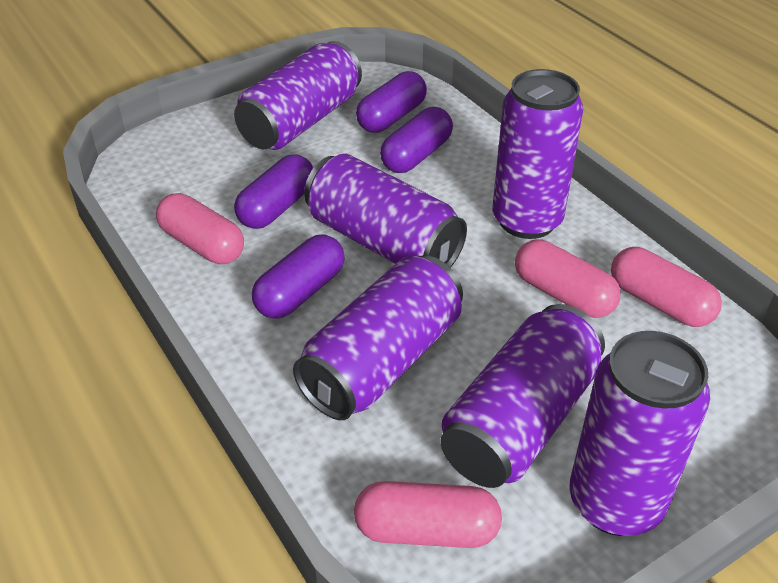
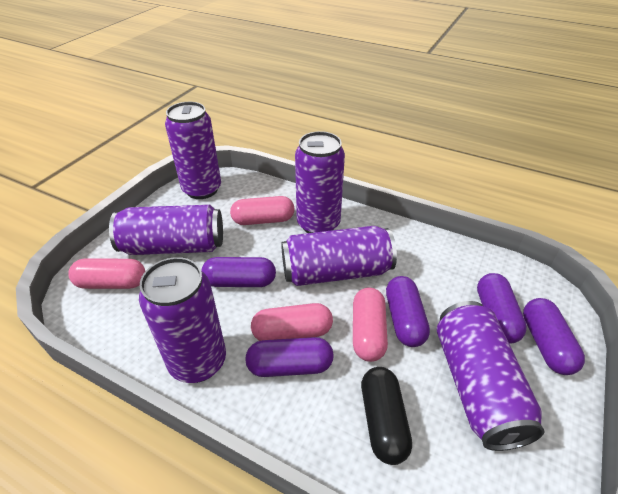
black capsule: none = 0 -> [361,367,412,465] = 1
purple capsule: [234,154,313,229] [252,235,345,319] [356,71,427,133] [380,107,453,173] = 4 -> [201,257,276,287] [245,337,334,377] [386,276,430,347] [477,273,527,344] [523,298,585,375] = 5

